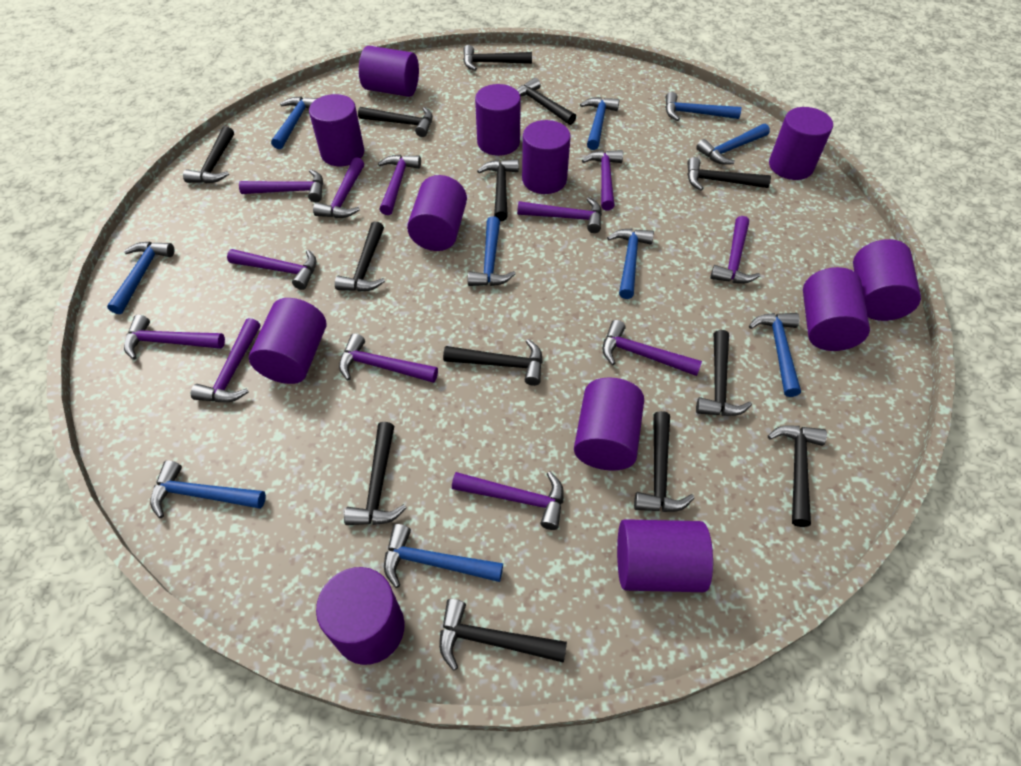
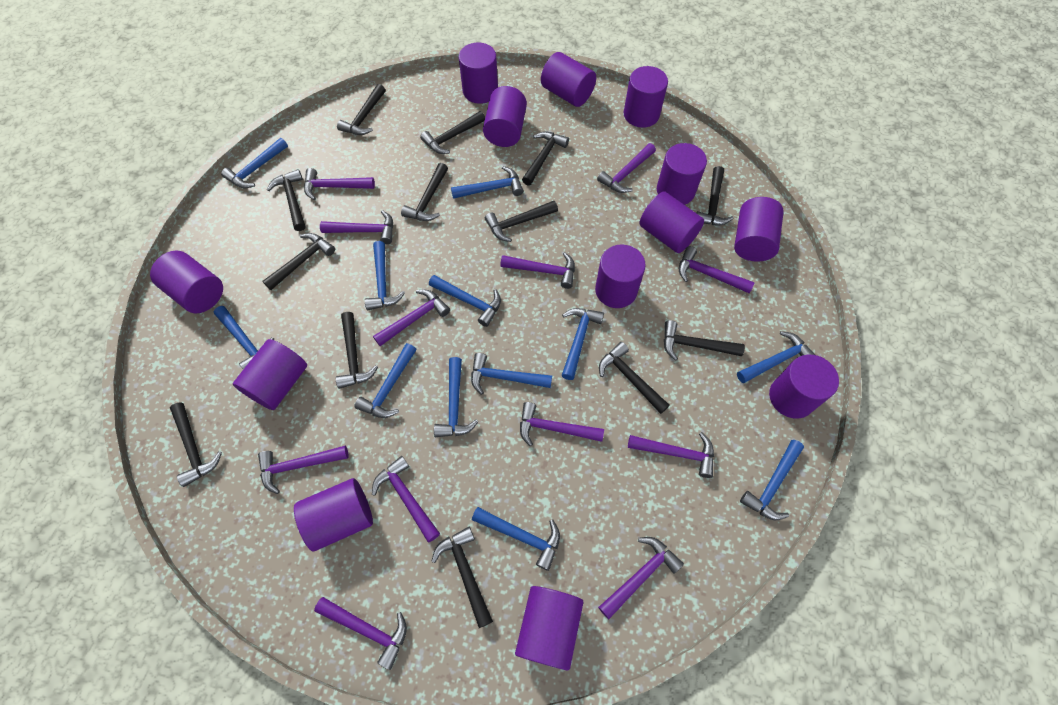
blue hammer: [107,242,174,314] [150,460,266,518] [271,97,318,149] [384,524,503,588] [468,216,516,286] [580,97,619,150] [607,229,654,299] [665,92,741,121] [696,124,770,165] [749,313,801,397] = 10 -> [214,306,274,369] [221,138,288,188] [354,343,417,418] [365,241,405,310] [429,275,501,327] [434,357,478,437] [451,166,523,199] [471,353,552,395] [472,507,560,571] [561,308,604,380] [737,331,815,383] [740,440,804,520] = 12
purple cylinder: [249,298,326,384] [309,94,364,166] [316,567,405,665] [359,46,419,97] [407,175,467,251] [475,84,521,156] [522,120,571,194] [574,378,644,471] [617,519,713,592] [769,107,833,180] [803,267,870,351] [853,239,921,321] = 12 -> [150,251,223,314] [233,339,307,410] [294,478,373,551] [459,43,498,104] [483,86,527,147] [515,586,584,671] [541,52,596,107] [595,245,646,308] [623,66,668,128] [639,192,704,253] [657,143,707,205] [734,197,784,262] [769,355,839,419] = 13

